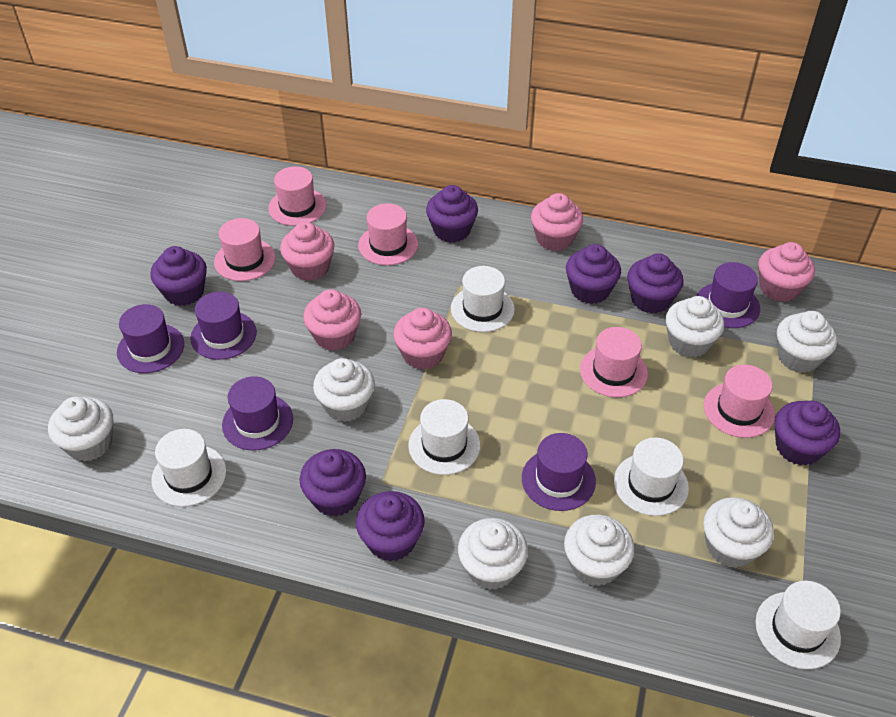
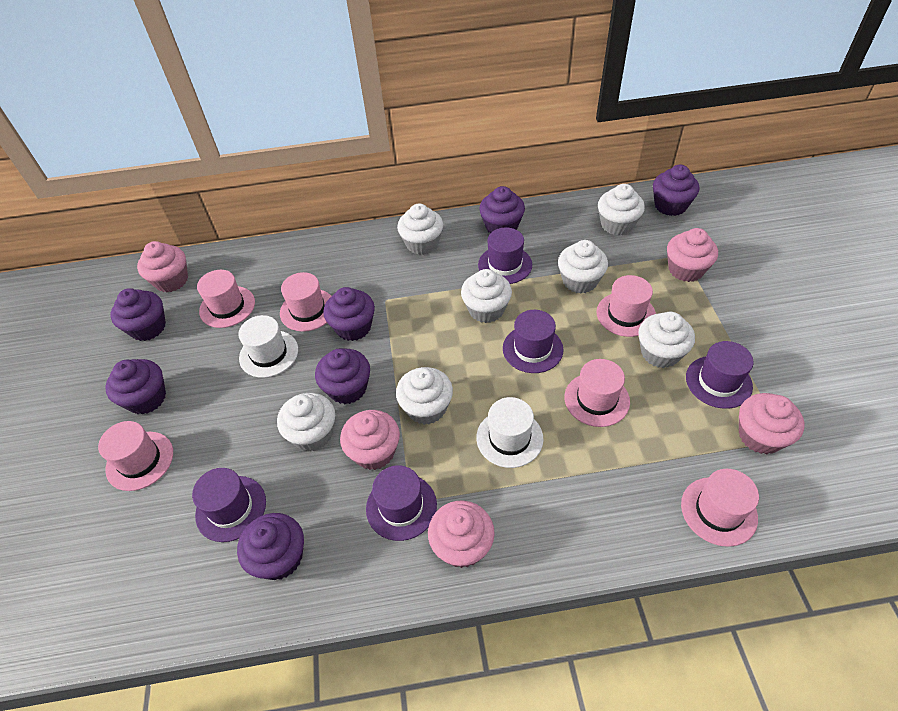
pink hat: [214,218,276,281] [268,166,327,226] [358,203,418,265] [580,327,648,397] [704,365,775,438] = 5 -> [98,421,173,491] [197,270,255,328] [280,272,331,332] [564,359,630,427] [596,275,656,337] [681,469,759,547] = 6
white hat: [151,429,227,507] [408,399,480,475] [451,266,515,332] [614,437,689,516] [755,581,841,669] = 5 -> [238,315,298,378] [476,397,543,468] = 2

